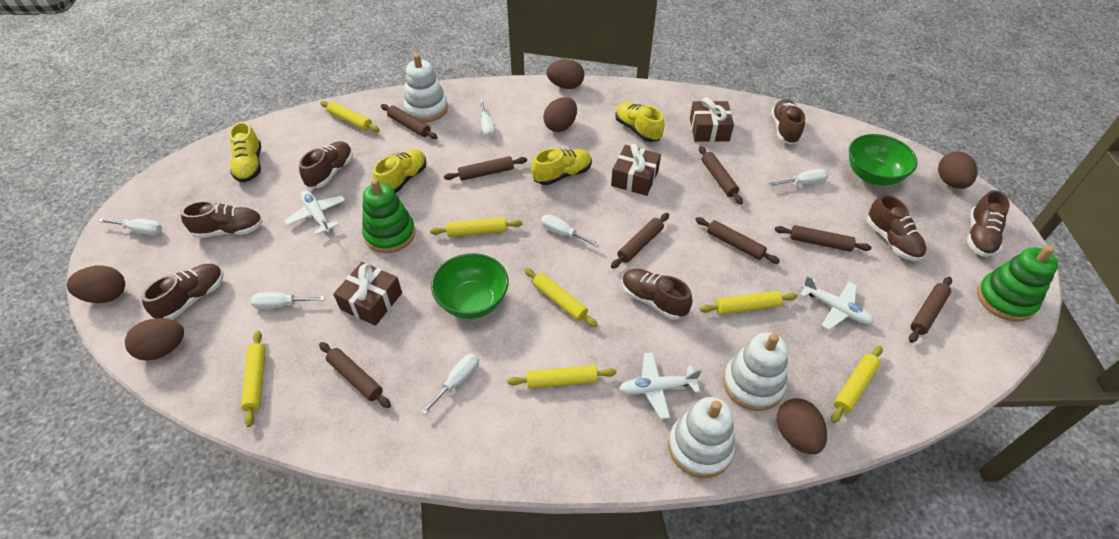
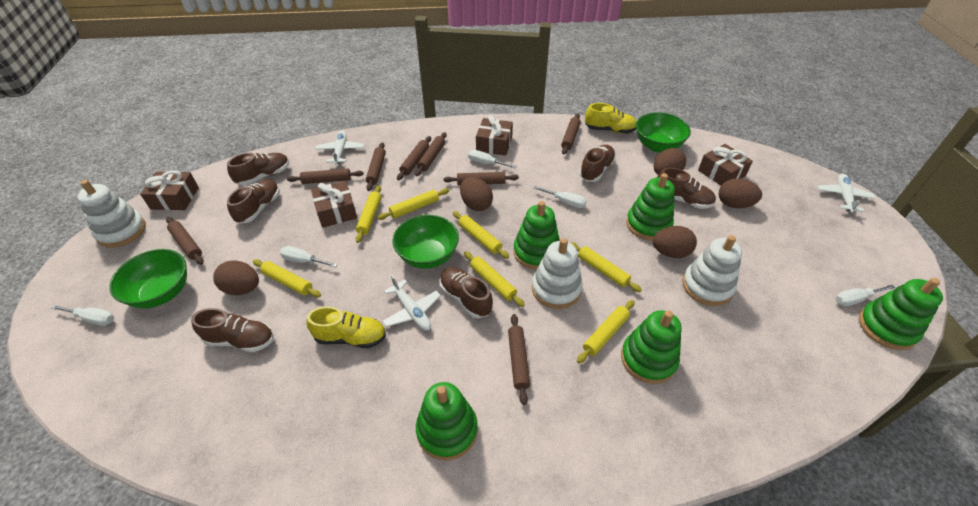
brown egg: [67,266,125,303] [125,318,184,361] [543,97,577,132] [546,59,584,89] [777,398,827,454] [938,151,977,189] = 6 -> [213,260,259,295] [460,177,493,211] [652,226,697,258] [654,148,686,175] [719,178,762,208] = 5
brown gift: [333,262,402,326] [611,144,661,196] [690,97,734,142] = 3 -> [140,170,199,210] [311,181,357,228] [476,115,513,156] [698,144,753,185] = 4
brown shoe: [142,264,224,320] [180,201,263,238] [299,141,353,188] [622,269,693,320] [771,99,805,144] [867,194,926,261] [967,190,1010,257] = 7 -> [191,308,274,352] [227,153,289,185] [227,179,280,224] [439,267,493,318] [579,145,616,182] [657,168,716,209] = 6
green bowl: [431,253,509,319] [849,134,917,185] = 2 -> [109,249,187,309] [392,215,459,269] [636,112,691,152] = 3
green stacking toy: [362,179,415,253] [977,245,1058,322] = 2 -> [416,382,478,461] [513,201,560,270] [621,310,682,384] [626,173,675,241] [859,278,943,350] = 5
white screwdriver: [98,218,162,235] [251,292,325,309] [421,354,479,415] [479,99,495,138] [541,214,600,247] [769,169,829,186] = 6 -> [51,305,114,326] [280,246,338,267] [468,150,517,169] [533,186,587,208] [835,285,895,306] = 5
yellow shoe: [229,122,261,182] [373,149,427,193] [531,148,592,185] [615,102,665,142] = 4 -> [306,306,386,348] [585,103,637,133] = 2

